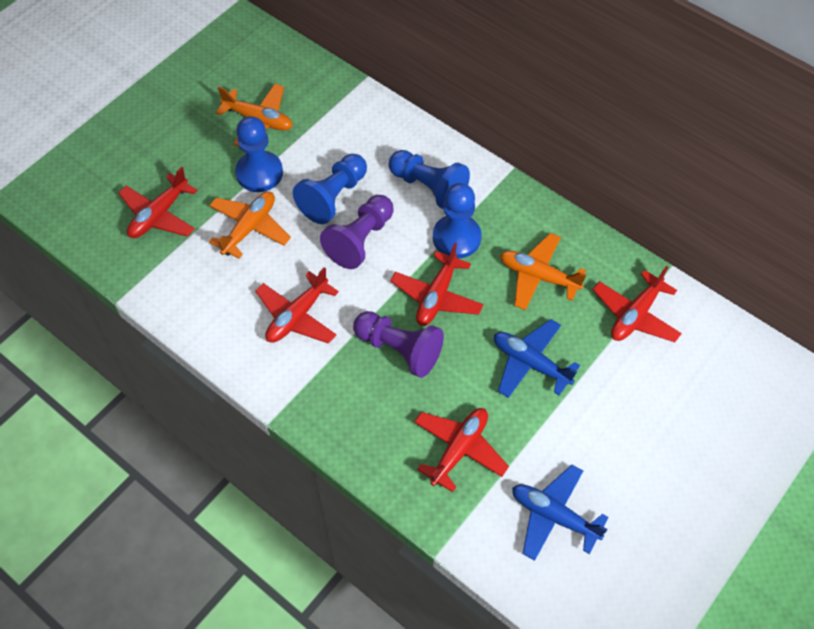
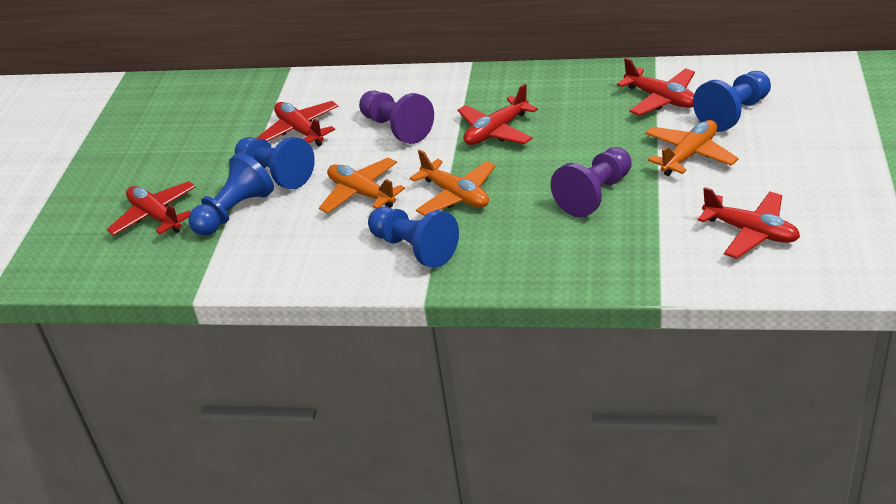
blue plane: [494,319,580,398] [512,465,608,561] = 2 -> none = 0

